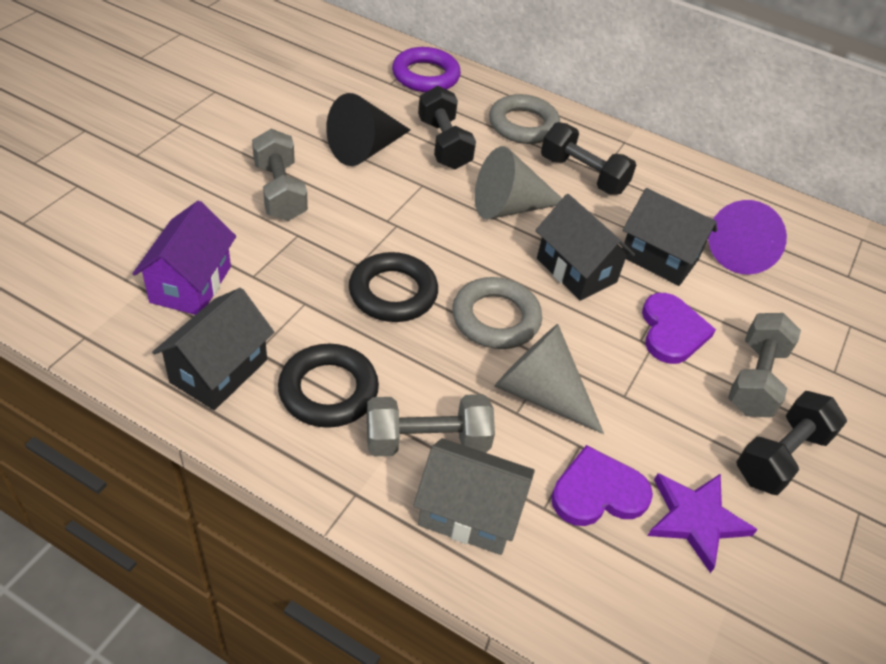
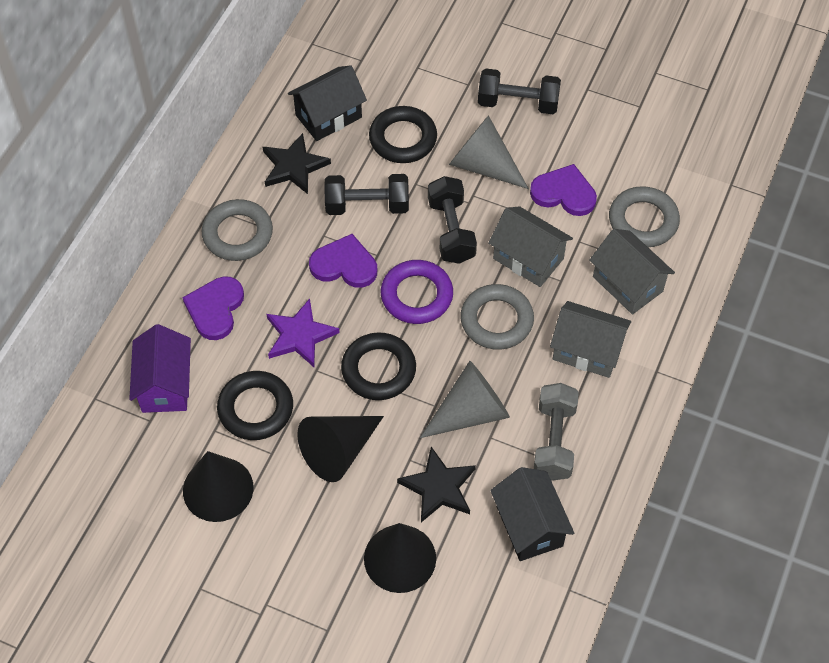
black cone: [326,93,411,166] = 1 -> [183,451,254,522] [297,416,384,482] [364,523,436,593] = 3
black house: [152,288,274,410] [535,194,635,300] [623,188,717,286] = 3 -> [288,65,367,141] [490,467,574,561] = 2
black ring: [278,344,379,428] [349,252,438,322] = 2 -> [217,371,293,440] [341,333,416,400] [369,106,437,163] = 3
black star: none = 0 -> [263,133,331,194] [397,447,476,522] = 2
grey dumbbell: [252,129,308,221] [367,394,495,457] [728,313,801,417] = 3 -> [534,383,579,481] = 1
grey house: [413,438,535,555] = 1 -> [488,206,573,287] [550,301,631,378] [589,229,675,314] = 3
grey ring: [452,277,542,349] [489,94,560,144] = 2 -> [201,199,273,261] [460,284,534,350] [609,186,680,247] = 3
purple cone: [708,200,787,275] = 1 -> none = 0
purple heart: [551,445,653,526] [642,293,716,364] = 2 -> [182,276,244,340] [309,234,377,288] [530,164,597,216] = 3

